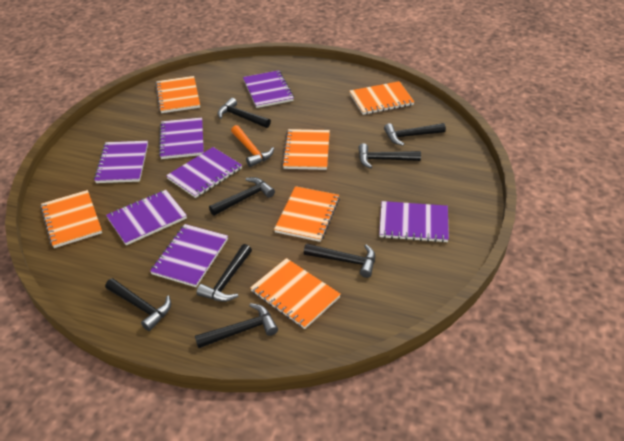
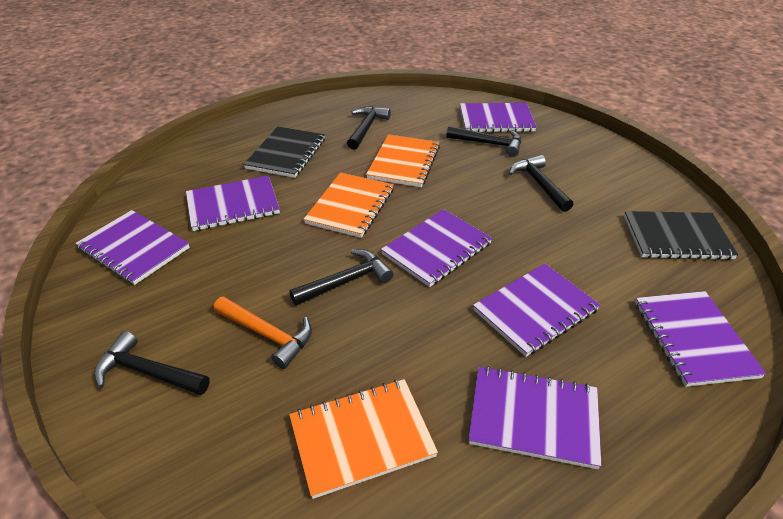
black hammer: [105,278,171,331] [195,303,278,348] [196,244,252,302] [209,177,275,216] [218,98,271,128] [304,243,375,278] [358,143,421,168] [384,123,446,146] = 8 -> [94,331,210,395] [289,249,393,306] [347,106,391,150] [446,126,521,157] [509,155,573,212] = 5
black notebook: none = 0 -> [243,127,325,178] [624,211,738,260] = 2
orange notebook: [40,190,102,248] [155,76,200,113] [250,258,341,329] [274,186,340,242] [282,129,330,170] [350,81,414,115] = 6 -> [289,379,438,499] [303,173,394,238] [366,135,440,187] = 3

